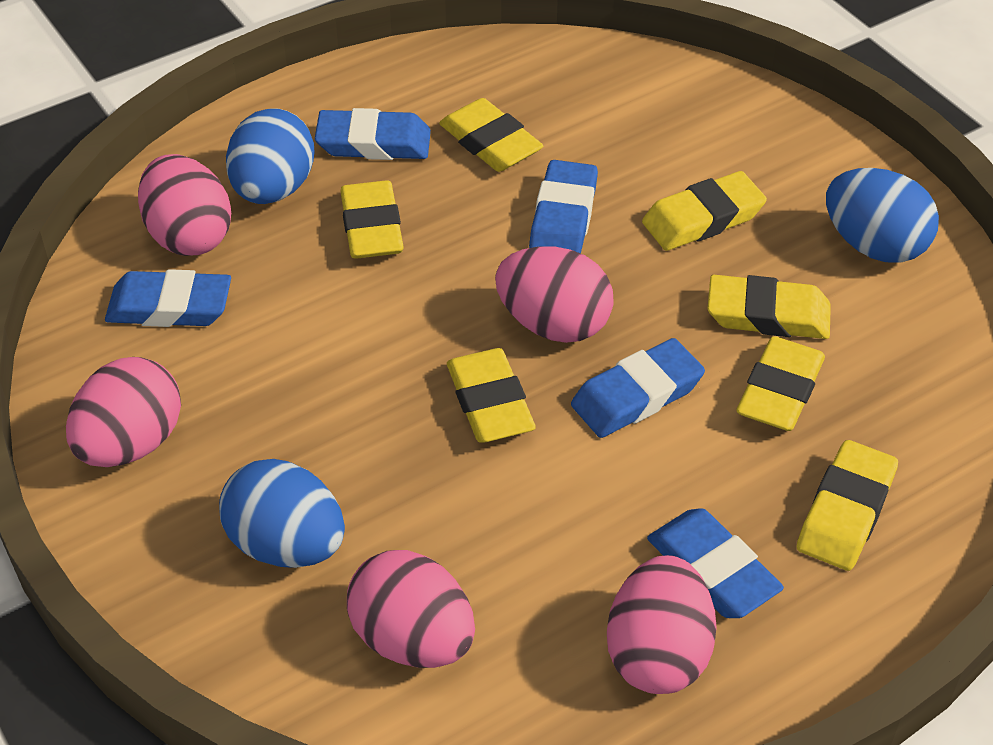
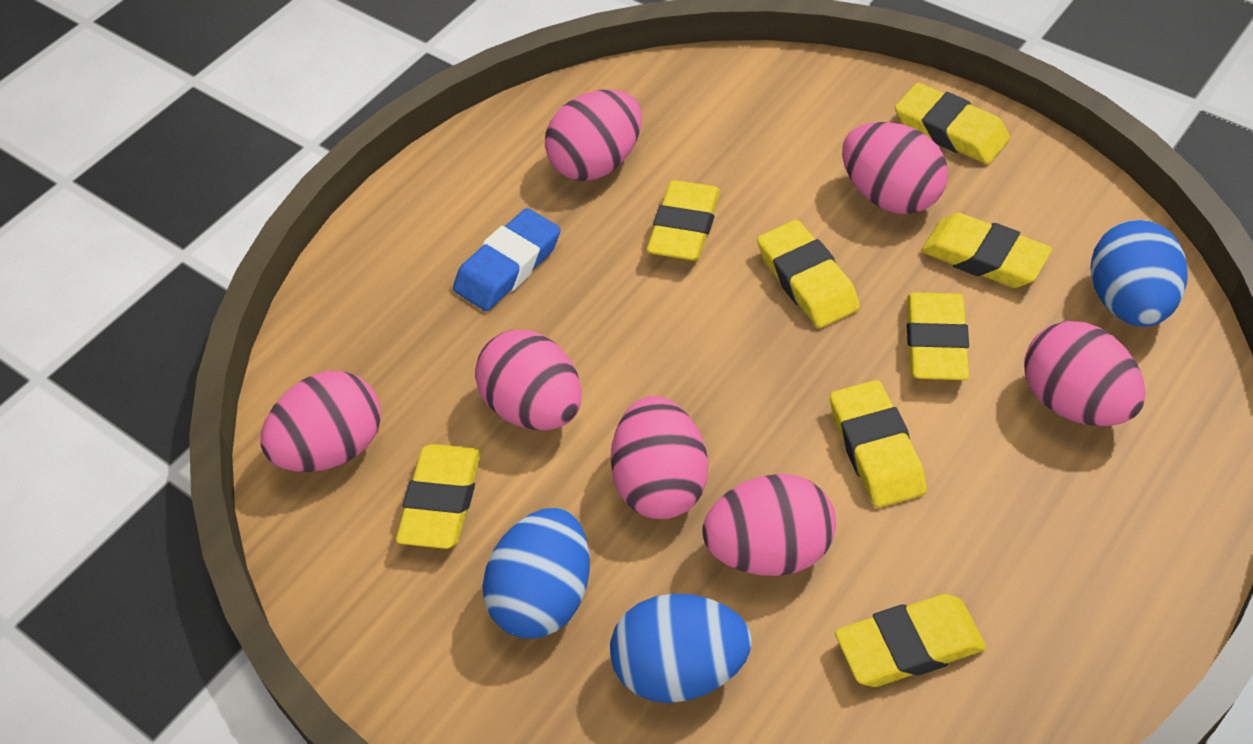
blue eraser: [105,269,231,327] [315,108,431,160] [529,160,598,253] [571,338,705,438] [647,508,784,618] = 5 -> [453,208,561,311] = 1
pink egg: [66,357,181,467] [138,154,231,256] [347,550,475,668] [495,246,614,343] [607,555,717,694] = 5 -> [260,371,381,472] [475,330,582,430] [545,89,642,181] [610,396,708,519] [702,474,836,576] [842,122,948,214] [1024,321,1146,426] = 7
yellow eraser: [341,180,404,259] [439,98,543,172] [447,348,536,443] [642,171,767,251] [707,275,831,339] [736,336,825,431] [797,440,898,571] = 7 -> [396,444,481,549] [647,180,720,261] [757,220,860,328] [830,380,927,508] [835,594,986,687] [895,83,1010,164] [907,292,969,380] [921,213,1052,288] = 8

